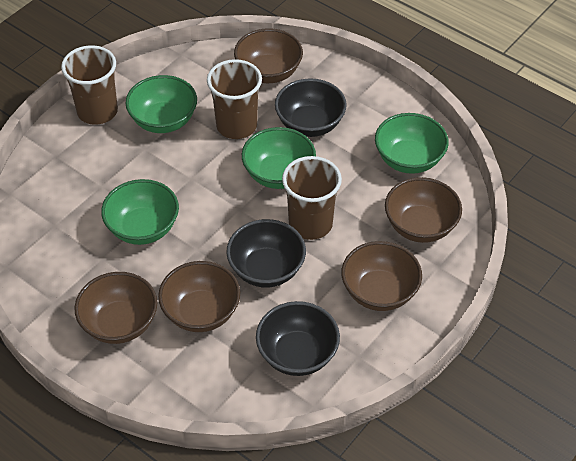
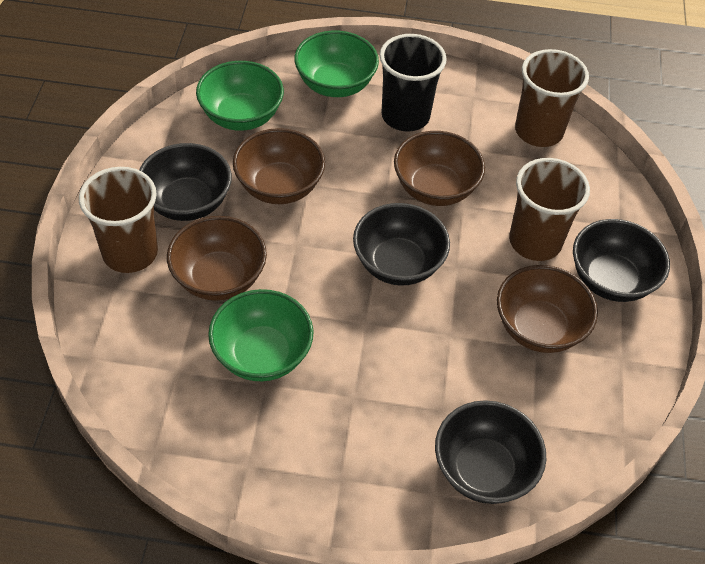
black bowl: [226,219,306,288] [256,301,340,376] [275,79,347,137] = 3 -> [139,143,232,221] [353,203,450,286] [435,400,546,504] [573,219,670,302] = 4
black cup: none = 0 -> [379,34,447,132] = 1
brown bowl: [74,272,157,344] [158,261,240,332] [234,28,303,83] [341,241,422,311] [385,177,462,243] = 5 -> [167,216,267,301] [233,128,325,204] [394,131,485,206] [497,265,598,353] = 4
green bowl: [101,179,179,245] [125,75,197,133] [242,127,316,189] [375,113,449,174] = 4 -> [196,61,284,131] [208,289,314,381] [294,30,379,97] = 3

